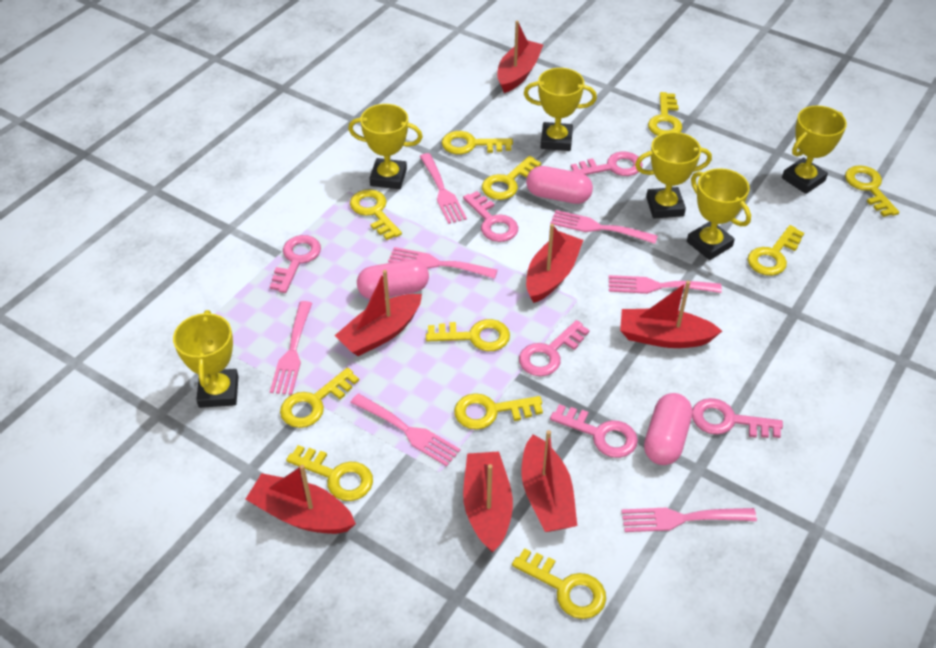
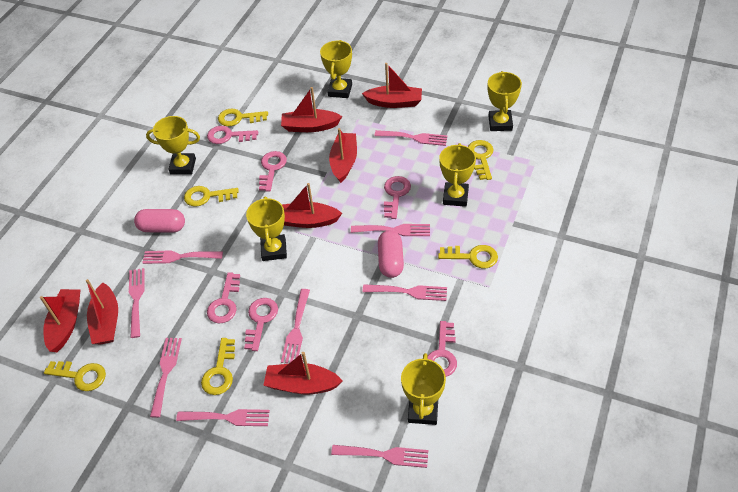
pink capsule: [357,259,429,299] [526,166,593,204] [644,393,692,465] = 3 -> [134,209,185,233] [378,230,404,278] = 2
pink fork: [270,301,312,395] [350,394,460,466] [388,247,498,279] [420,153,467,224] [551,210,658,244] [609,275,722,294] [621,508,757,532] = 7 -> [129,268,145,338] [142,250,223,264] [150,338,182,418] [176,409,270,426] [281,289,310,363] [331,445,428,468] [351,224,430,236] [363,284,447,301] [375,130,447,146] = 9
yellow key: [280,368,359,428] [286,445,373,501] [350,189,402,240] [426,319,510,351] [441,131,513,154] [454,393,543,430] [482,156,541,200] [512,548,606,619] [648,92,682,136] [748,225,804,276] [845,165,899,217] = 11 -> [44,361,106,391] [184,186,239,207] [201,338,235,395] [218,109,268,126] [438,245,498,268] [468,140,494,180] = 6

